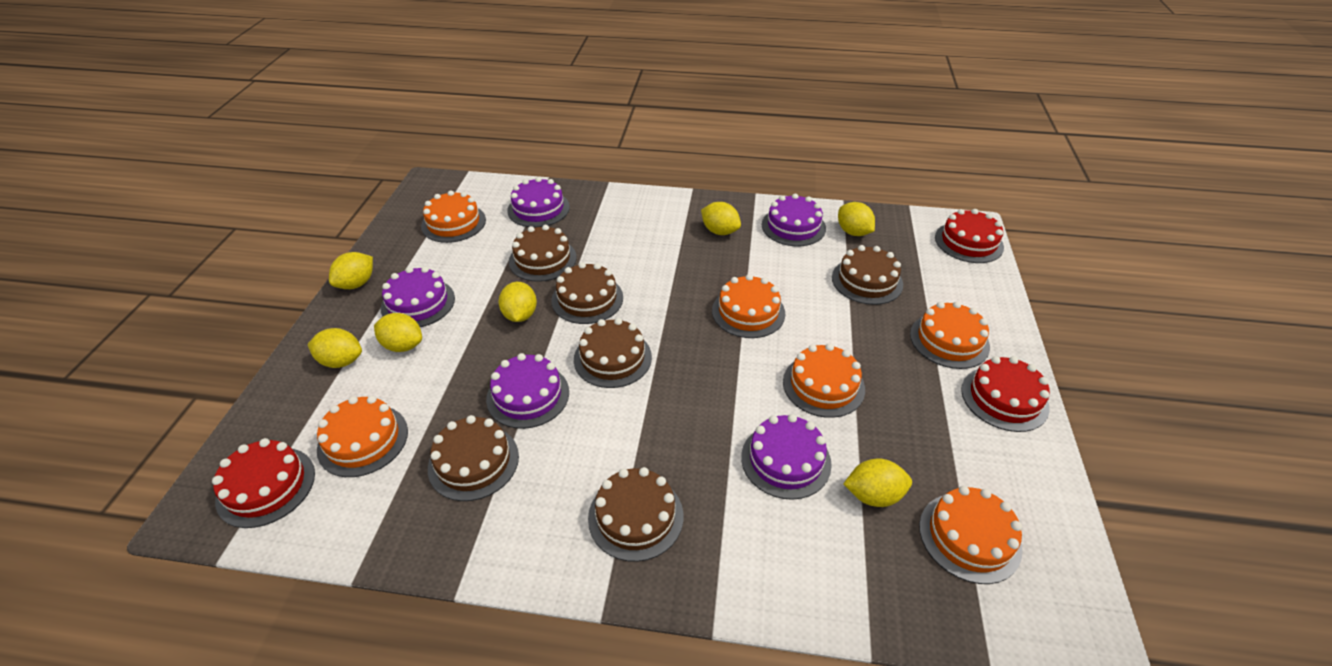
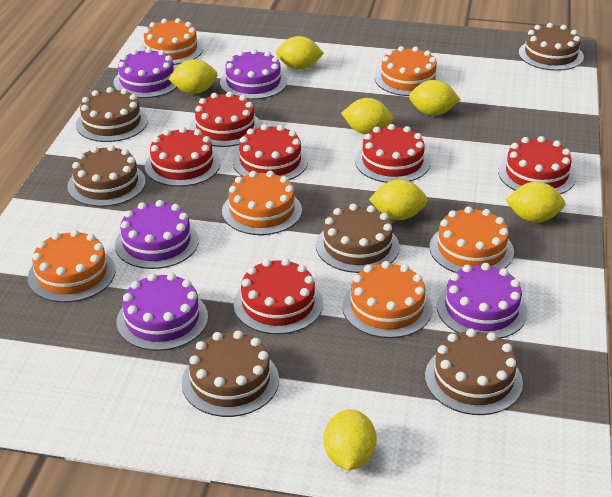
red cake: [212,438,315,528] [935,209,1004,263] [961,356,1050,432] = 3 -> [145,127,220,187] [189,91,261,147] [233,124,308,181] [234,258,323,334] [355,124,430,183] [498,136,576,194] = 6

